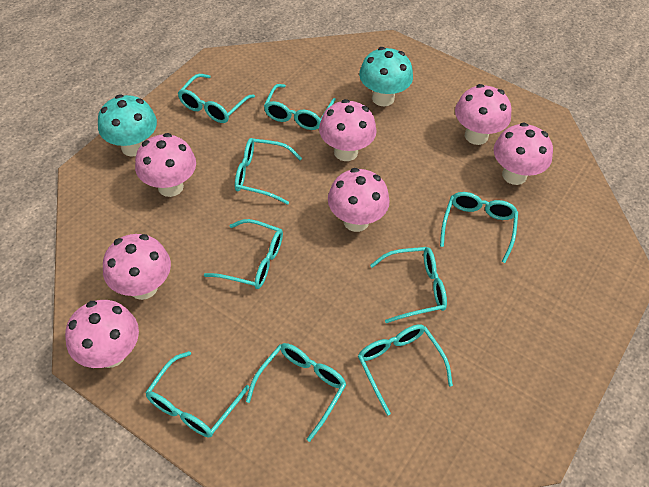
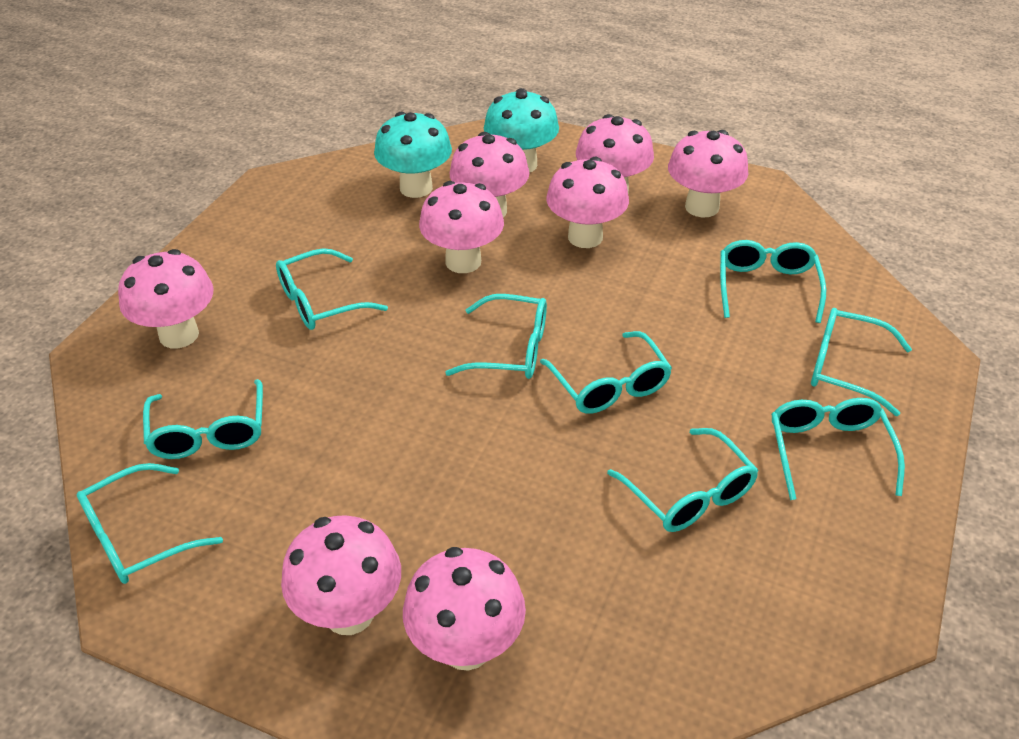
pink mushroom: [65,300,139,368] [103,234,171,300] [135,133,196,197] [319,99,377,161] [328,168,389,232] [455,84,512,145] [493,122,553,185] = 7 -> [118,249,213,348] [281,515,401,635] [403,547,526,671] [419,181,504,273] [450,132,529,217] [546,157,629,248] [576,114,654,194] [668,130,748,218] = 8

